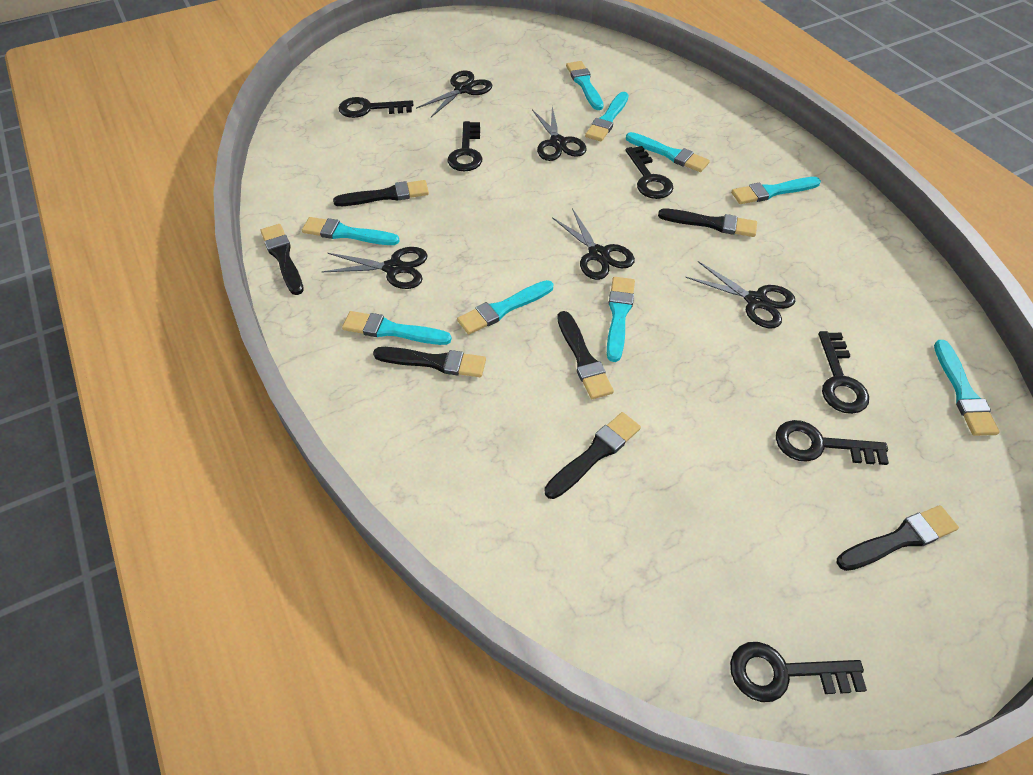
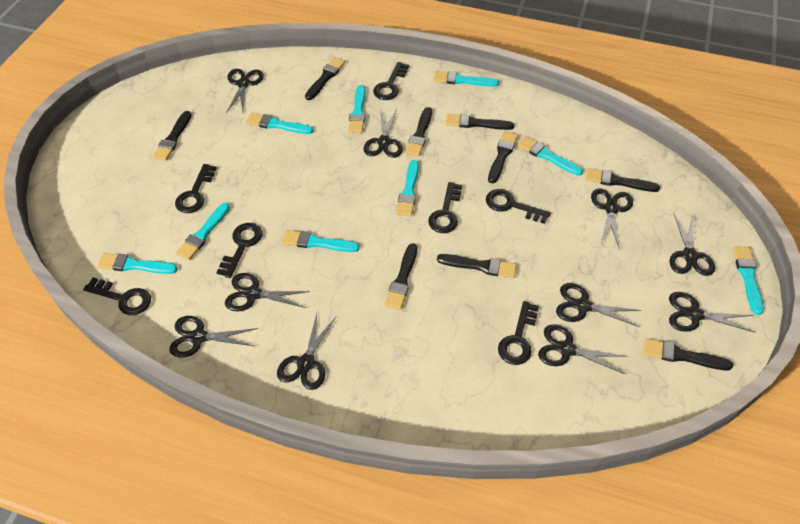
black brush: [260,224,304,295] [333,180,429,206] [373,347,486,377] [544,412,641,499] [557,311,614,399] [658,209,757,237] [837,505,959,571] = 7 -> [152,111,191,161] [305,57,345,100] [385,243,417,310] [405,107,432,157] [437,254,516,278] [446,114,514,130] [488,131,518,183] [586,168,660,192] [644,338,733,370] = 9
black key: [339,97,413,118] [447,121,482,172] [625,146,674,199] [730,642,867,702] [776,420,889,465] [818,331,869,414] = 6 -> [83,277,151,315] [175,164,217,213] [216,223,262,278] [373,62,409,100] [428,182,462,233] [486,189,551,224] [498,301,539,365] = 7
black scissors: [321,247,428,289] [416,70,492,117] [532,107,586,161] [552,208,635,280] [685,261,796,328] = 5 -> [169,316,258,357] [225,273,310,311] [226,69,264,113] [277,314,336,390] [364,109,403,158] [538,324,628,374] [556,283,642,327] [591,188,633,250] [669,292,754,332] [670,214,715,276] = 10

